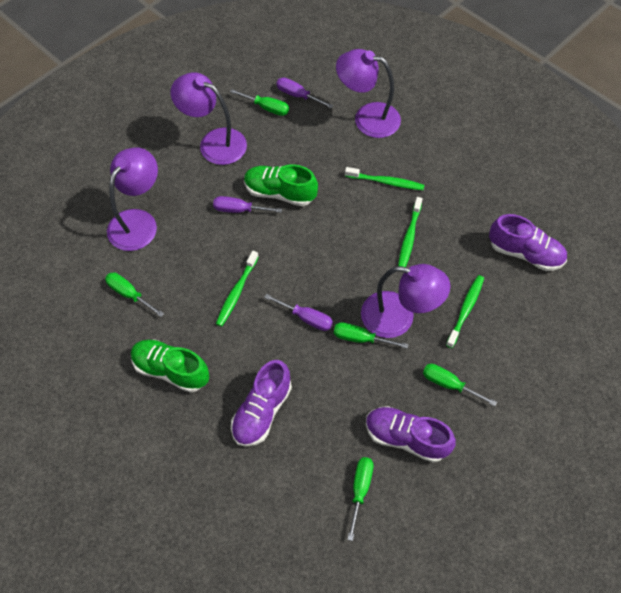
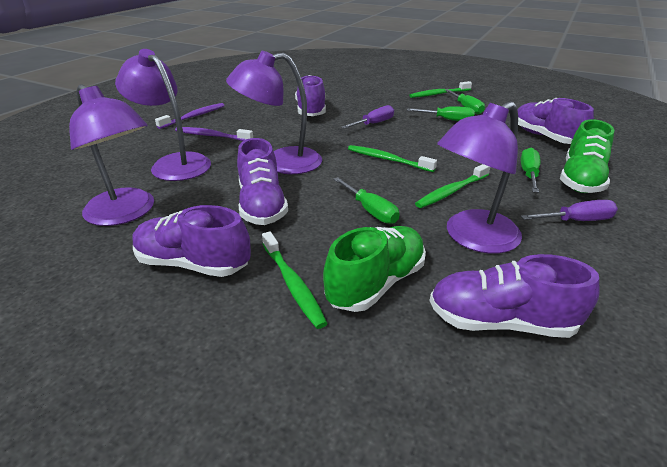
green screwdriver: [105,272,164,317] [230,89,289,116] [334,322,409,349] [347,457,373,541] [423,364,497,406] = 5 -> [333,177,400,224] [407,106,475,121] [445,89,485,114] [521,148,540,193] = 4
purple screwdriver: [213,196,282,213] [264,294,333,331] [276,78,333,108] = 3 -> [342,105,394,129] [521,200,618,221] = 2
purple shoe: [231,360,292,447] [366,406,456,463] [489,214,567,271] = 3 -> [133,205,251,277] [237,138,288,225] [295,75,326,116] [430,254,600,338] [518,98,594,144] = 5
purple toothbrush: none = 0 -> [155,103,225,129] [175,127,253,141] = 2

